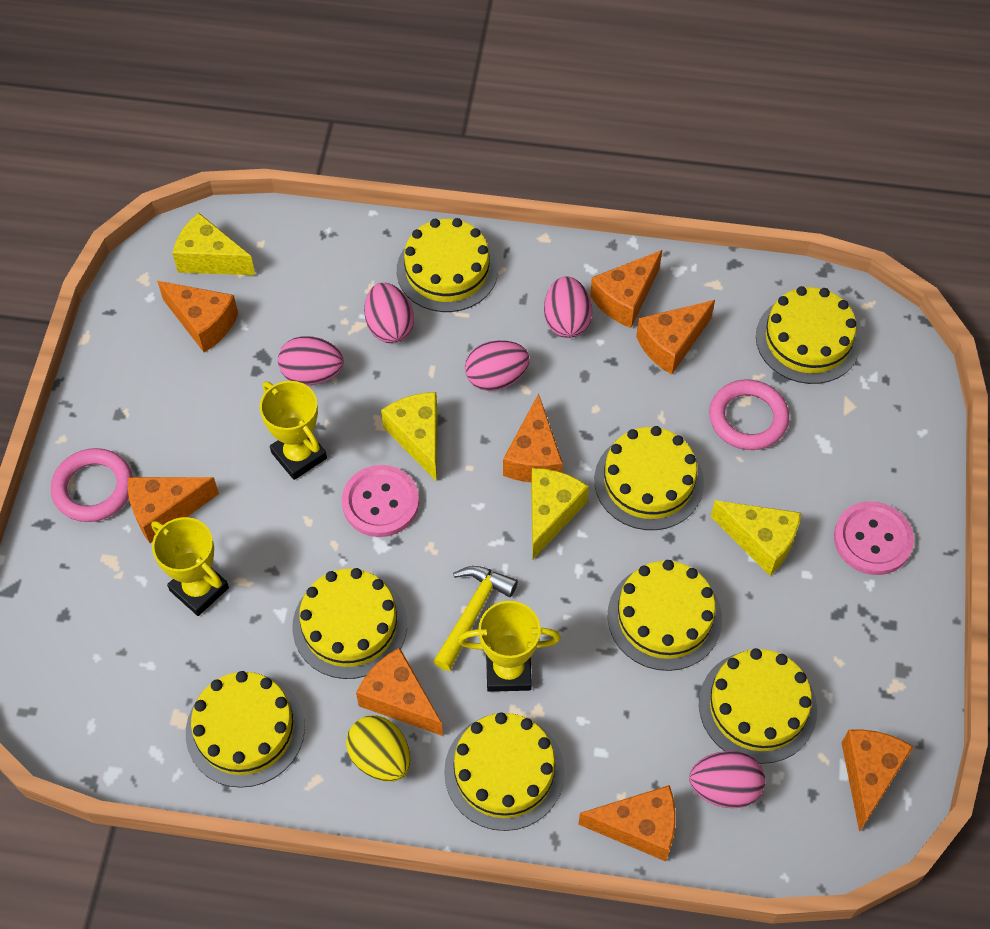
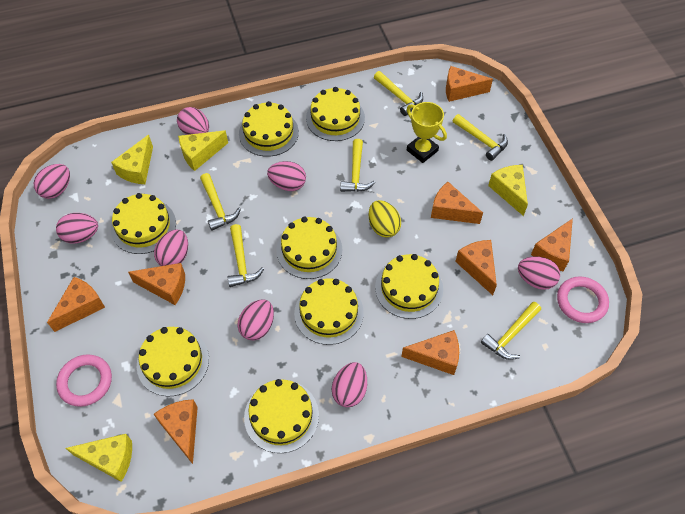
pink button: [342,465,419,537] [834,501,914,575] = 2 -> none = 0
pink egg: [278,336,343,385] [364,283,414,343] [465,340,530,391] [544,276,592,338] [689,751,765,808] = 5 -> [34,164,70,199] [56,213,98,244] [154,230,188,266] [177,107,209,135] [237,299,274,340] [267,161,306,191] [332,362,367,407] [518,256,560,290] = 8
yellow hammer: [433,566,518,671] = 1 -> [200,173,241,231] [227,224,264,287] [340,139,375,192] [374,71,423,116] [453,114,508,161] [481,302,541,360] = 6
yellow trophy: [151,517,229,616] [260,381,327,480] [458,601,561,692] = 3 -> [407,102,447,163] = 1

